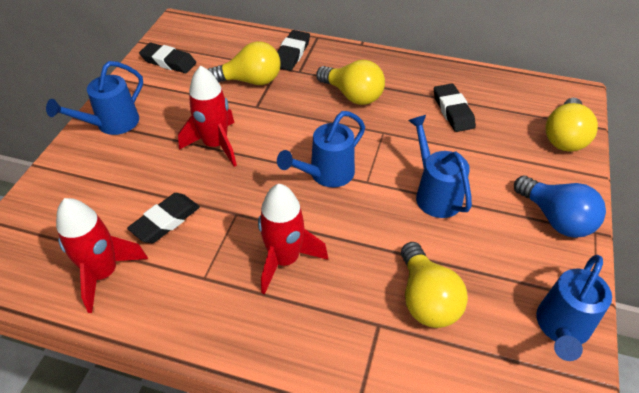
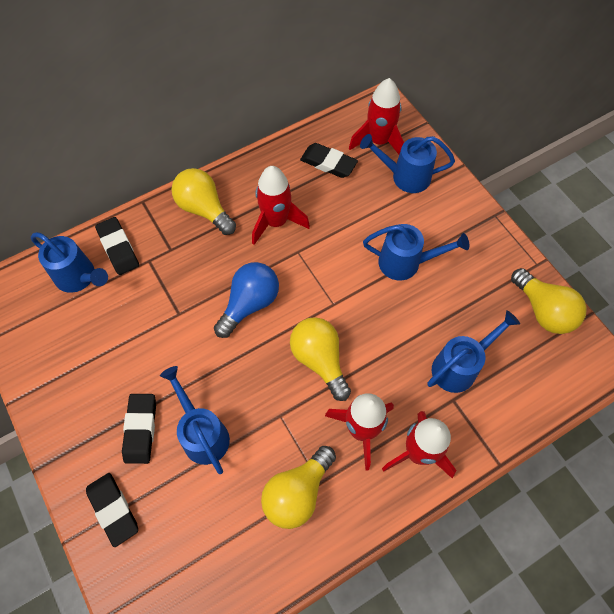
blue watering can: [46,61,143,135] [277,111,365,187] [408,115,472,218] [536,255,612,361] = 4 -> [31,232,108,293] [160,366,230,474] [360,134,455,193] [363,224,469,280] [427,310,520,393] = 5
red rocket: [56,198,148,313] [178,66,237,167] [258,184,328,294] = 3 -> [252,166,310,245] [325,393,394,471] [349,78,404,154] [382,411,456,478] = 4

